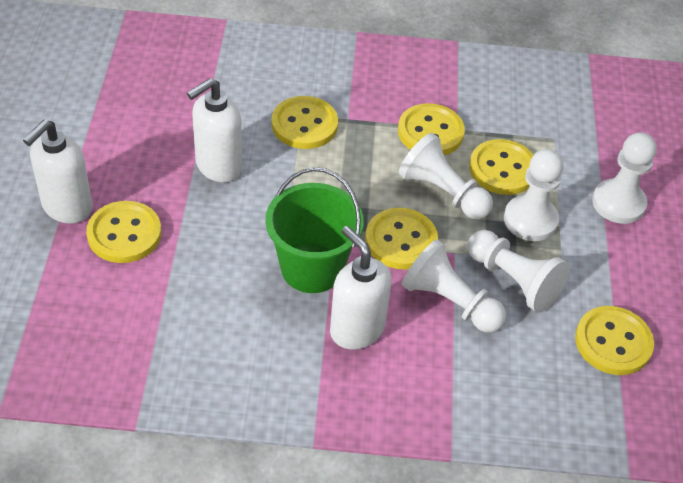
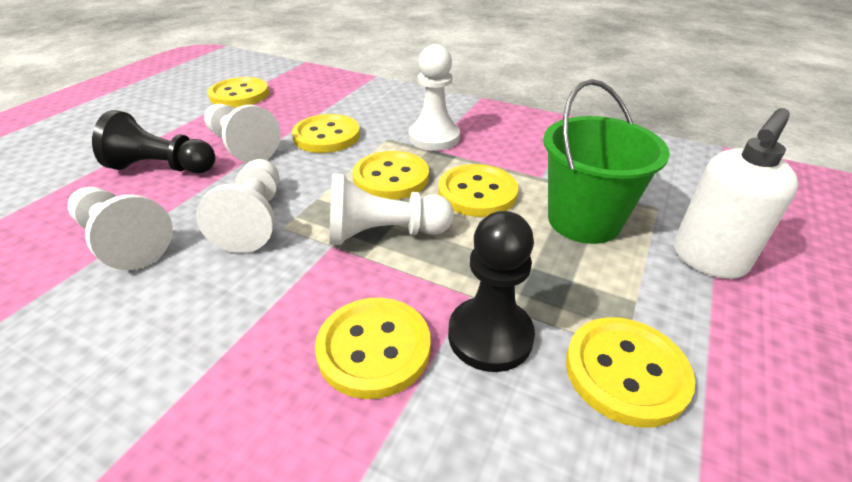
black pawn: none = 0 -> [92,110,215,174] [448,211,535,372] = 2
white soap dispenser: [23,120,93,224] [187,78,242,182] [330,226,392,350] = 3 -> [674,108,798,279] = 1

